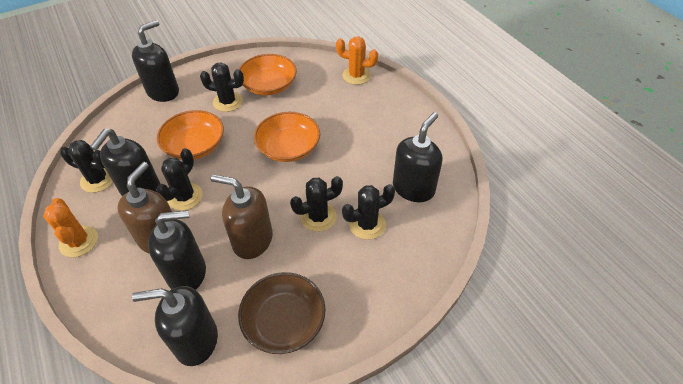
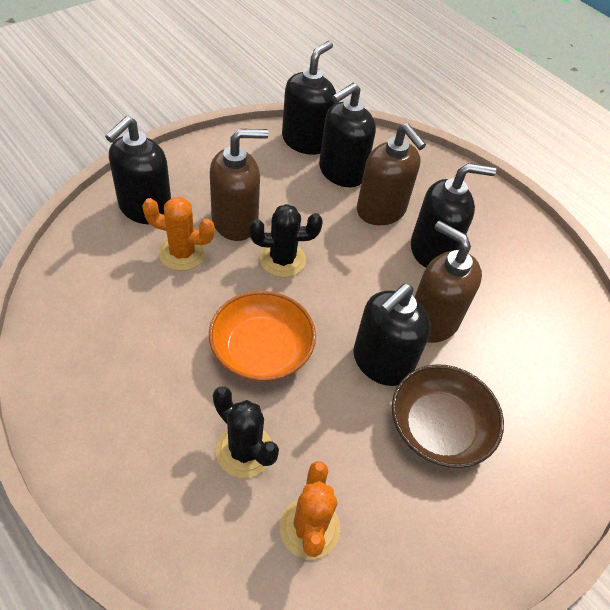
black cactus: [60,140,113,193] [156,148,203,211] [200,62,244,112] [290,176,343,232] [342,184,395,240] = 5 -> [213,386,279,478] [250,204,323,277] = 2
brown soap dispenser: [117,162,172,254] [211,174,273,259] = 2 -> [210,129,268,241] [357,124,426,225] [414,221,482,343] = 3
orange bowl: [157,110,224,160] [239,54,297,96] [254,112,320,162] = 3 -> [209,291,316,381] = 1

